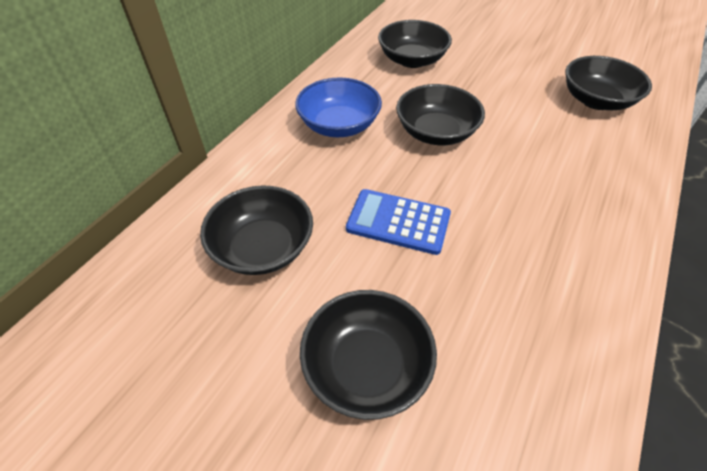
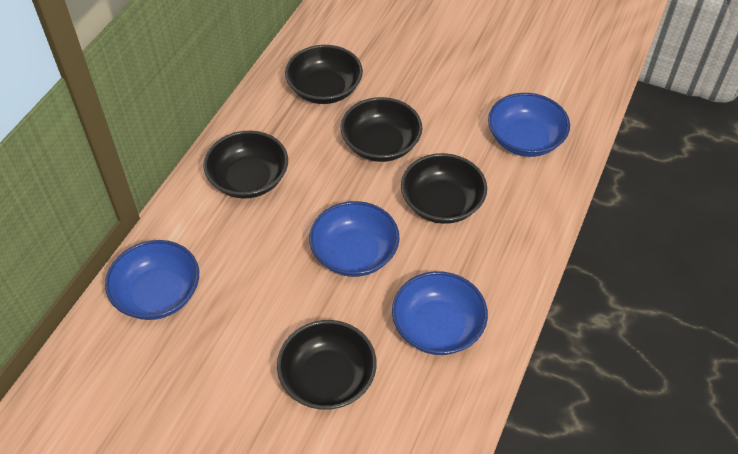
blue bowl: [295,77,382,137] = 1 -> [105,240,199,320] [309,201,400,277] [392,271,488,355] [488,93,570,157] = 4
blue calculator: [346,189,451,255] = 1 -> none = 0

